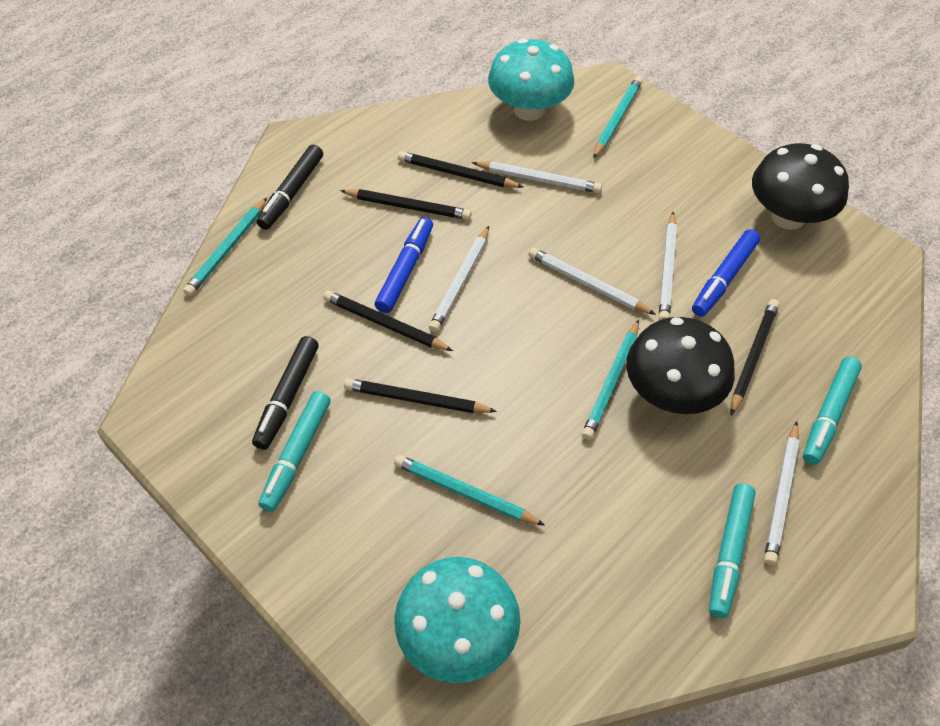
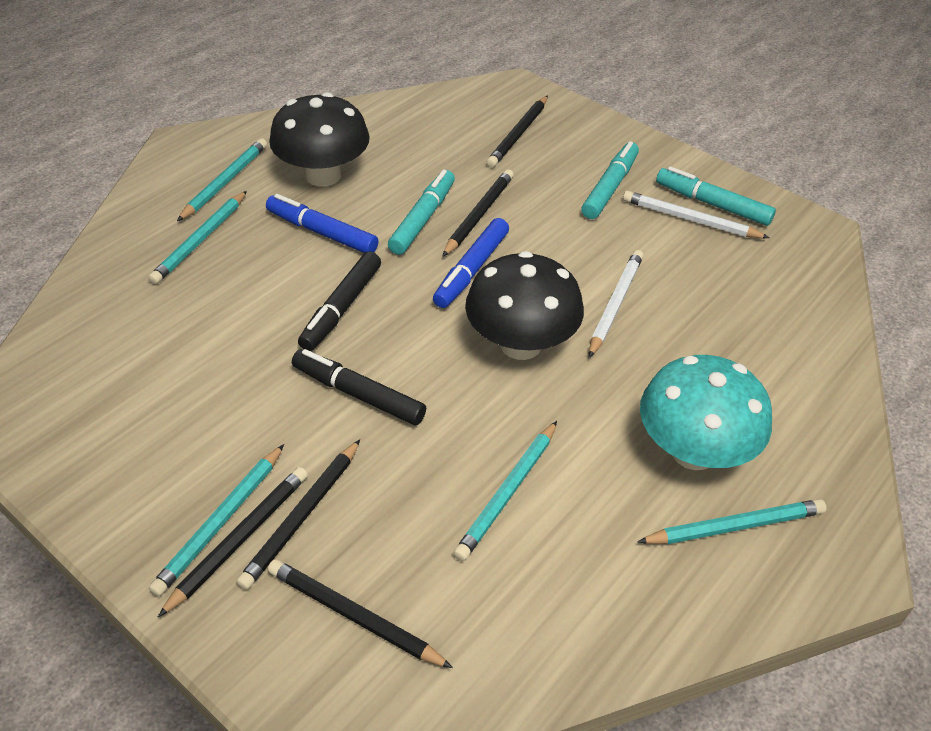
turquoise mushroom: [394,557,521,683] [488,38,575,121] = 2 -> [640,355,772,470] = 1
turquoise pencil: [183,198,267,296] [394,455,545,526] [582,319,639,440] [593,76,643,159] = 4 -> [148,191,247,284] [149,444,284,597] [177,138,267,221] [453,421,557,561] [637,499,827,544] = 5
white pencil: [429,226,489,332] [472,161,602,193] [528,248,656,315] [659,212,677,320] [764,421,800,565] = 5 -> [589,250,643,358] [623,191,769,238] = 2

